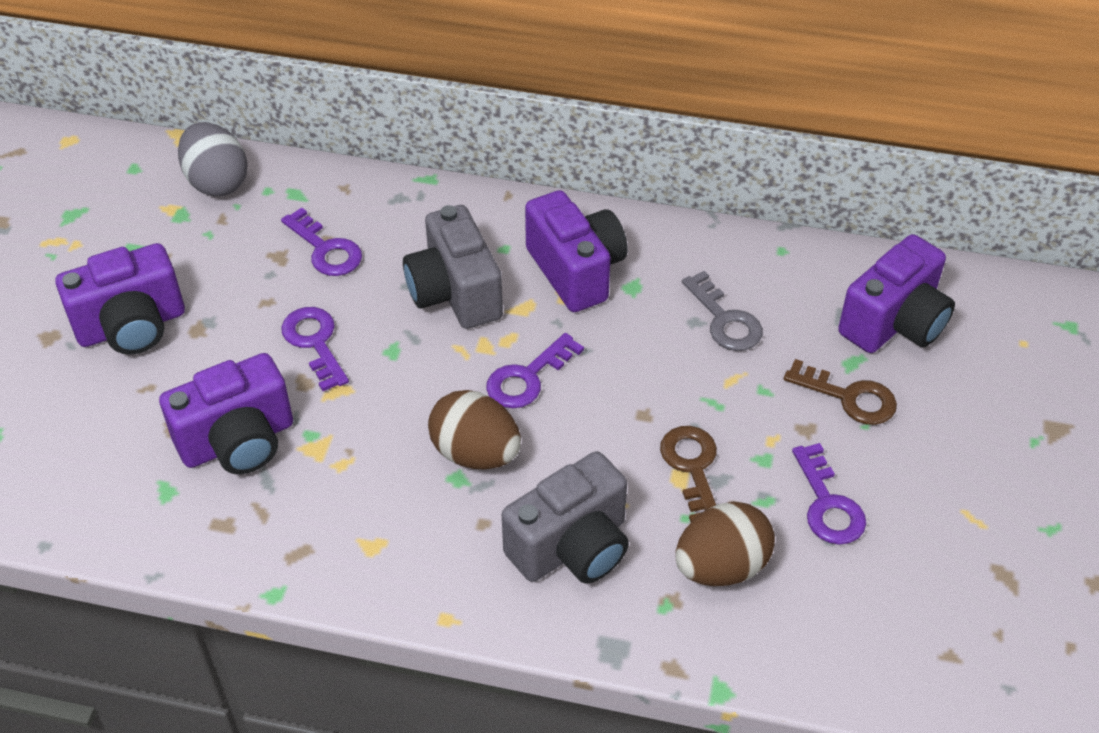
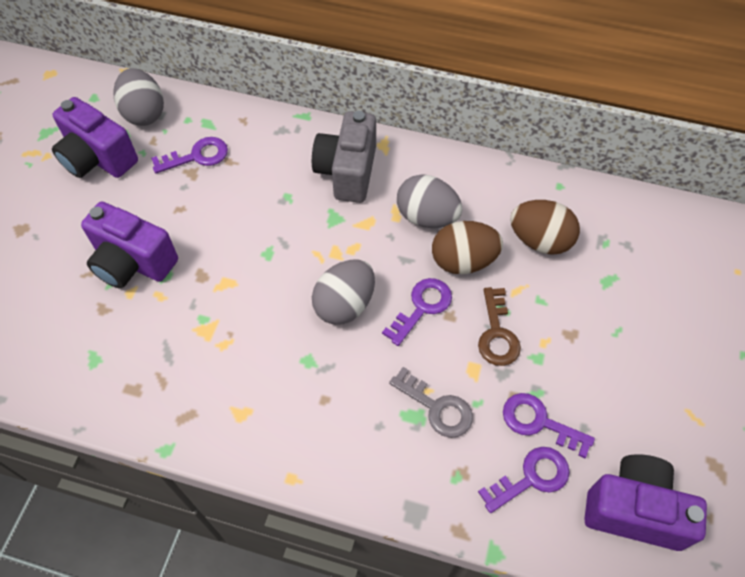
brown key: [660,426,717,522] [784,359,897,425] = 2 -> [478,287,521,366] = 1
grey camera: [403,205,503,329] [502,451,629,584] = 2 -> [312,111,376,203] = 1
grey egg: [178,122,248,196] = 1 -> [114,68,164,126] [312,259,375,325] [397,174,462,228] = 3
purple camera: [55,243,185,355] [159,353,293,474] [525,190,628,312] [838,234,955,353] = 4 -> [52,97,138,178] [81,202,178,288] [584,454,707,551] = 3

